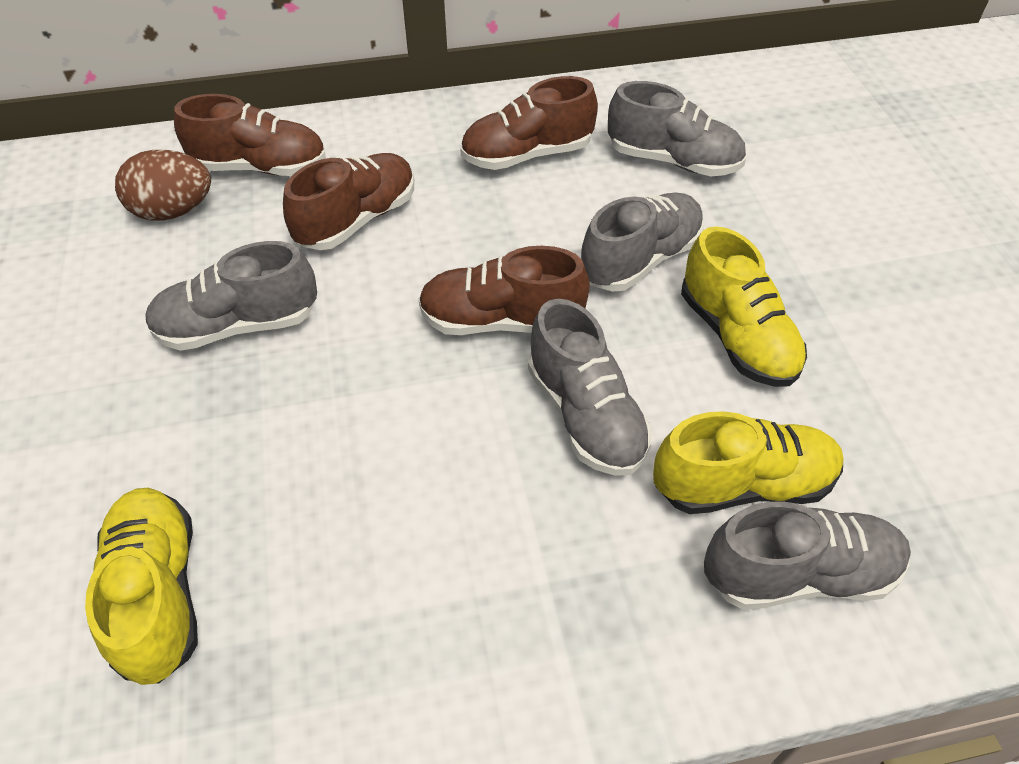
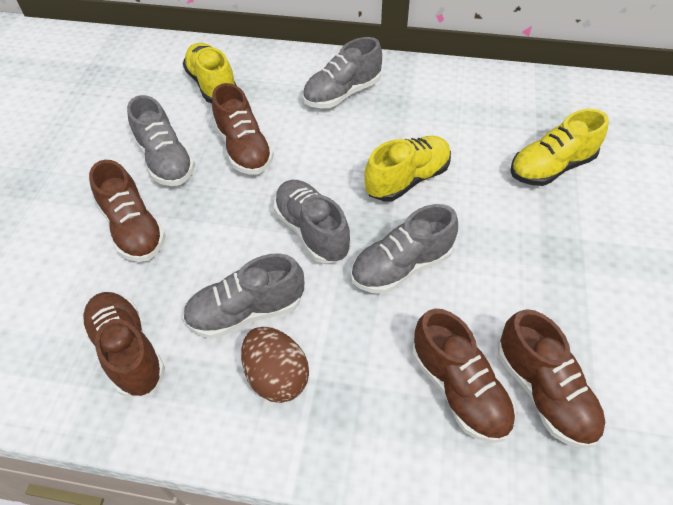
brown shoe: [174,94,326,176] [283,153,414,250] [418,246,590,335] [460,76,598,170] = 4 -> [81,292,165,397] [89,160,166,262] [212,83,274,175] [412,309,516,443] [498,309,605,448] = 5

